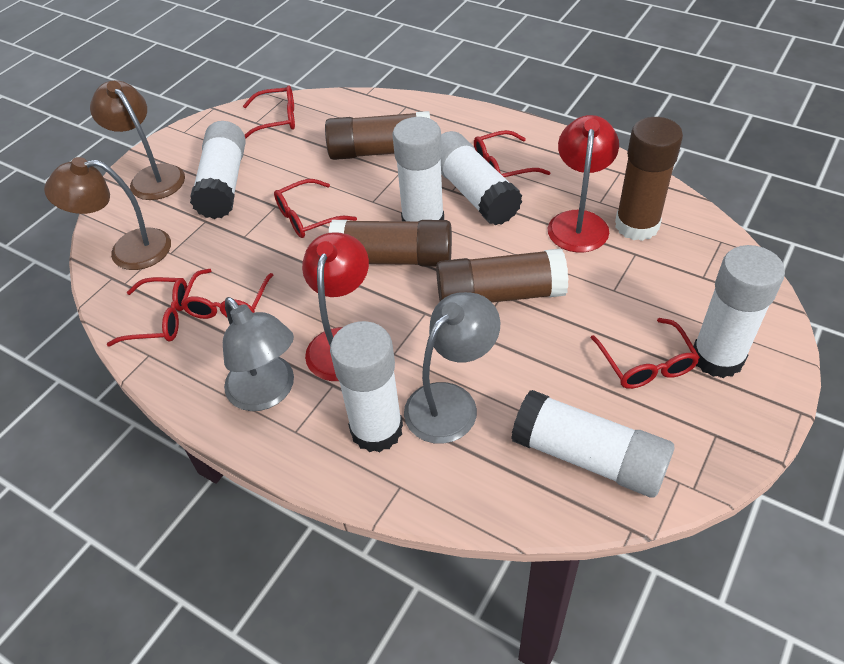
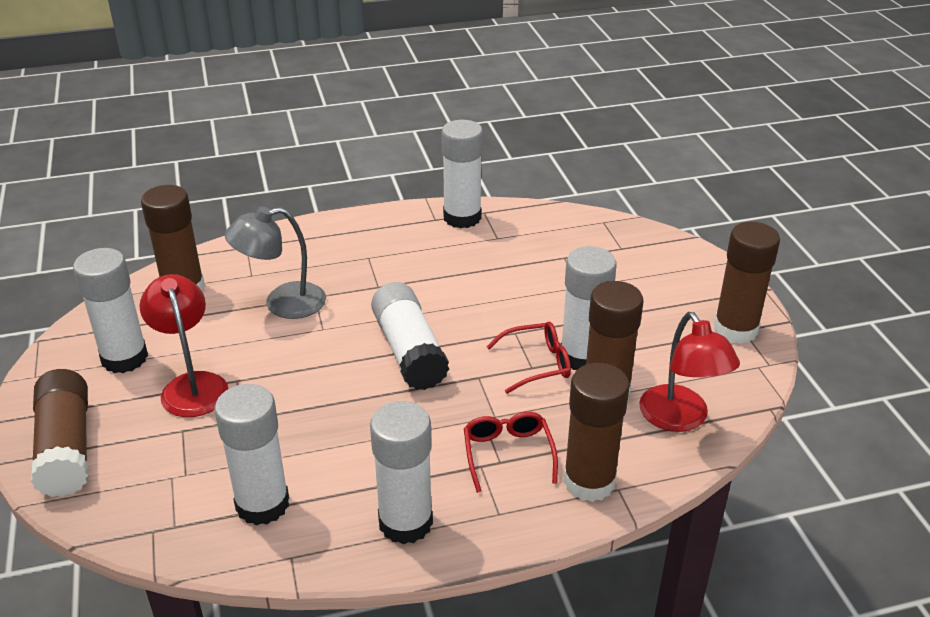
brown glue stick: [325,111,430,160] [329,220,452,267] [436,249,569,303] [615,117,683,241] = 4 -> [30,369,88,497] [141,185,205,292] [563,363,630,502] [586,281,643,403] [714,222,780,344] = 5
brown lamp: [44,157,171,270] [90,80,185,200] = 2 -> none = 0
grey lamp: [223,297,294,411] [404,292,500,444] = 2 -> [225,207,326,319] = 1
red glasses: [107,277,187,346] [181,269,273,319] [243,85,295,139] [274,179,357,238] [474,130,551,177] [591,318,700,389] = 6 -> [464,412,558,493] [487,322,571,394] = 2

